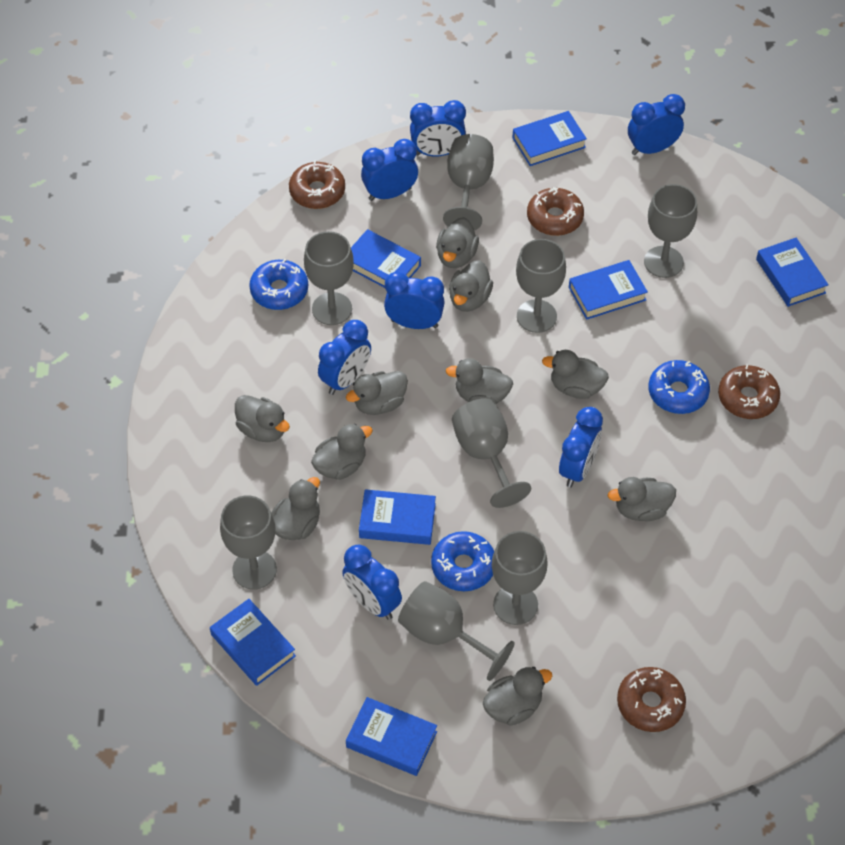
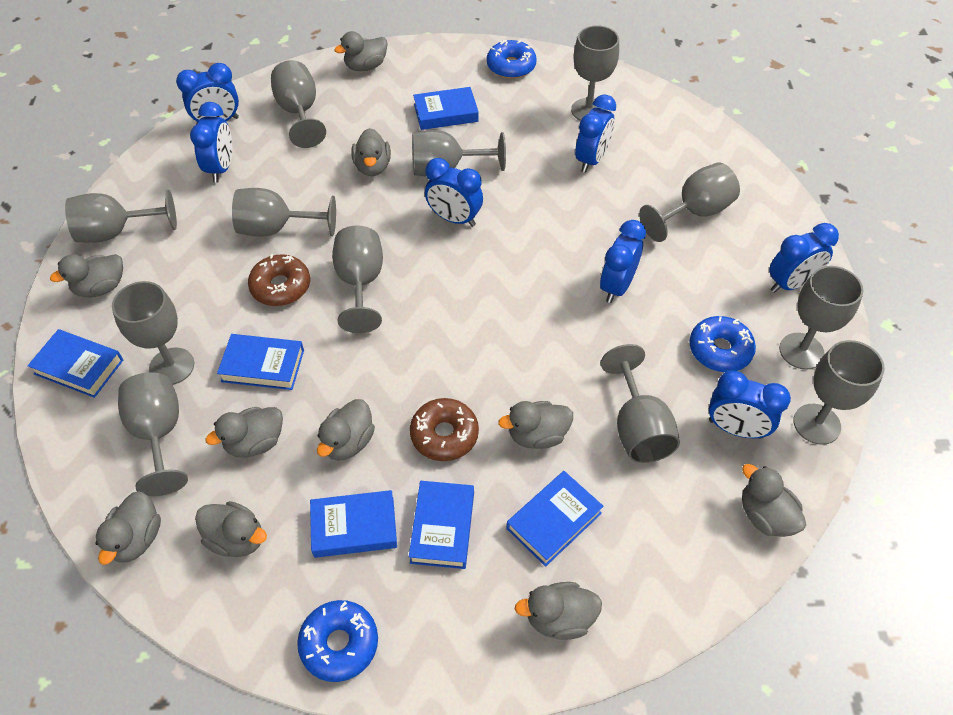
blue book: [210,599,296,686] [346,697,437,776] [351,229,421,288] [359,489,436,545] [512,111,587,166] [569,260,648,320] [756,238,829,307] = 7 -> [28,329,123,398] [217,334,304,390] [310,490,397,558] [409,481,474,569] [413,87,479,130] [507,471,604,567] = 6
brown donut: [289,160,345,209] [527,187,584,236] [617,667,686,732] [718,364,780,419] = 4 -> [248,254,310,306] [410,398,479,461] = 2
grey goblet: [220,496,277,590] [304,231,354,325] [398,581,515,681] [443,134,494,230] [452,398,531,508] [492,531,548,625] [516,239,566,333] [644,184,697,278] = 8 -> [65,190,177,243] [112,281,194,385] [118,372,188,496] [232,188,336,237] [271,60,326,148] [332,225,383,333] [412,130,506,177] [571,25,619,121] [601,344,680,463] [639,163,740,242] [779,266,864,370] [793,340,885,445] = 12

